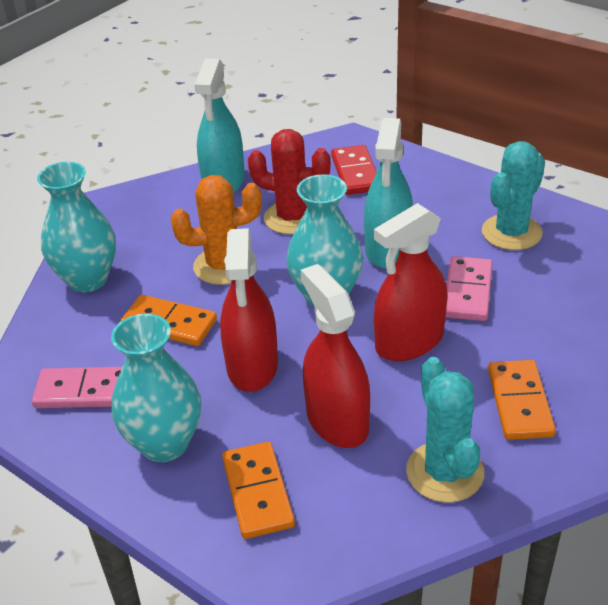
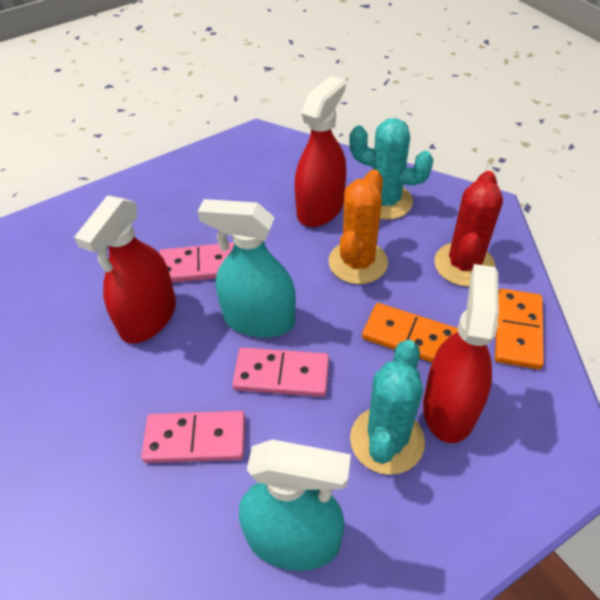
orange domino: [120,295,217,346] [222,442,295,539] [488,360,556,440] = 3 -> [362,303,458,363] [495,289,544,369] = 2
pink domino: [32,367,122,408] [446,256,492,321] = 2 -> [141,411,245,463] [159,242,234,283] [232,347,329,397] = 3
red domino: [331,145,377,195] = 1 -> none = 0
turquoise vase: [37,162,116,292] [111,314,201,462] [286,174,363,307] = 3 -> none = 0

